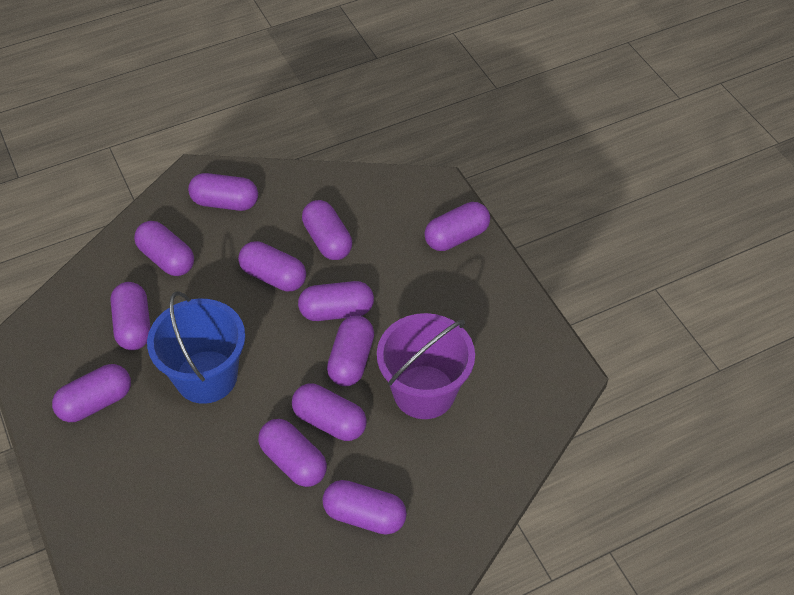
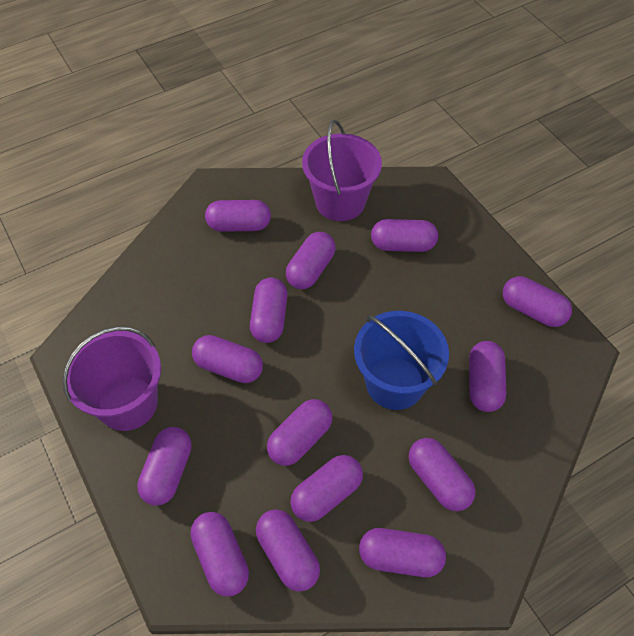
purple bucket: [377,313,475,419] = 1 -> [62,326,161,431] [302,120,382,221] = 2
purple capsule: [52,364,131,422] [110,282,151,350] [134,221,194,276] [188,173,258,211] [238,241,306,292] [258,419,327,487] [292,383,367,441] [298,281,374,321] [302,200,352,260] [322,480,407,535] [327,315,374,387] [424,202,490,251] = 12 -> [137,427,192,506] [191,512,249,597] [192,335,263,383] [205,200,271,232] [250,278,288,343] [256,509,320,592] [267,399,332,466] [286,232,336,289] [290,455,363,522] [359,528,446,577] [371,219,438,252] [409,438,476,511] [469,341,506,412] [503,276,572,327] = 14

